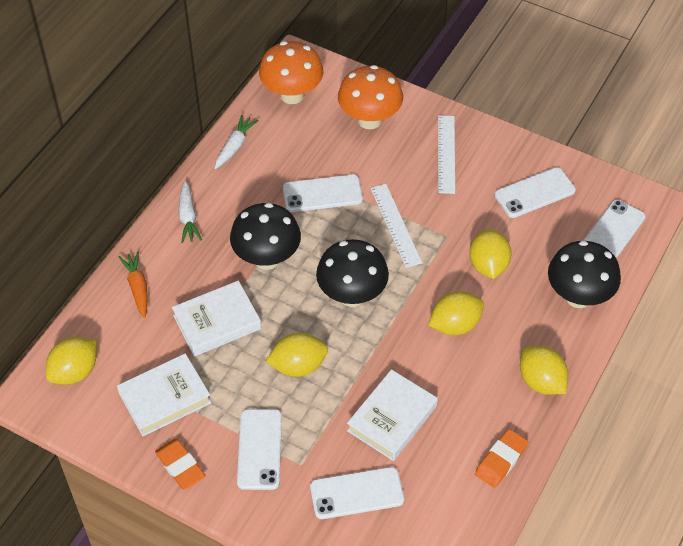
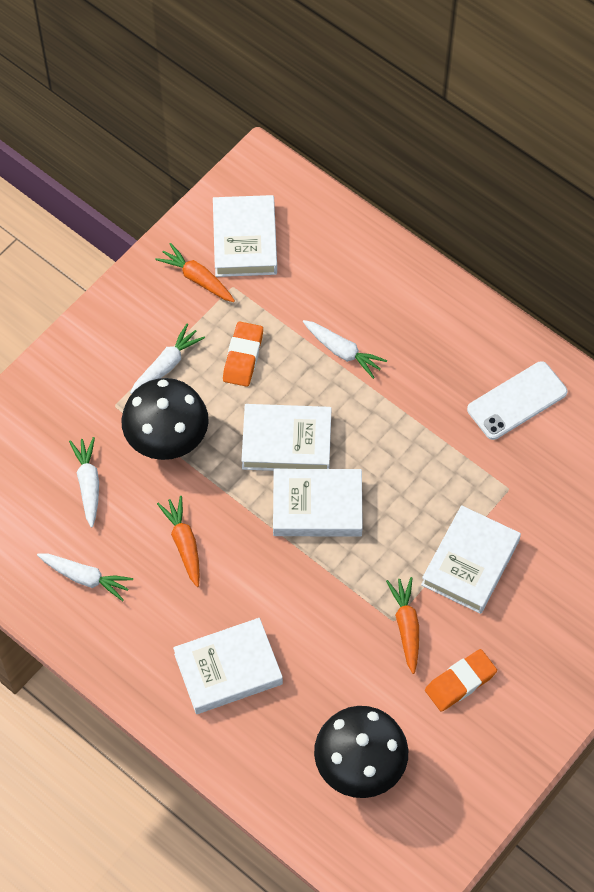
black mushroom: [230,203,301,270] [316,239,389,307] [548,240,621,308] = 3 -> [122,378,209,460] [314,706,408,798] = 2
orange carrot: [118,251,148,318] = 1 -> [155,243,235,302] [157,496,200,587] [386,577,419,674] = 3
orange mushroom: [259,41,323,104] [338,65,403,129] = 2 -> none = 0
white book: [117,353,212,436] [172,281,261,356] [347,369,438,461] = 3 -> [173,618,283,714] [213,195,277,277] [241,404,332,471] [273,469,363,537] [421,505,521,614] = 5
white carrot: [179,181,202,243] [214,114,258,169] = 2 -> [37,553,133,601] [69,437,99,528] [130,324,205,394] [303,320,387,379] = 4
white phone: [237,409,282,490] [283,174,363,212] [310,467,404,519] [494,167,576,218] [583,200,646,259] = 5 -> [467,361,567,440] = 1
white ruler: [370,184,422,268] [438,115,455,194] = 2 -> none = 0
yellow lemon: [46,337,97,385] [266,333,328,377] [428,291,484,335] [469,229,512,279] [520,346,568,395] = 5 -> none = 0

